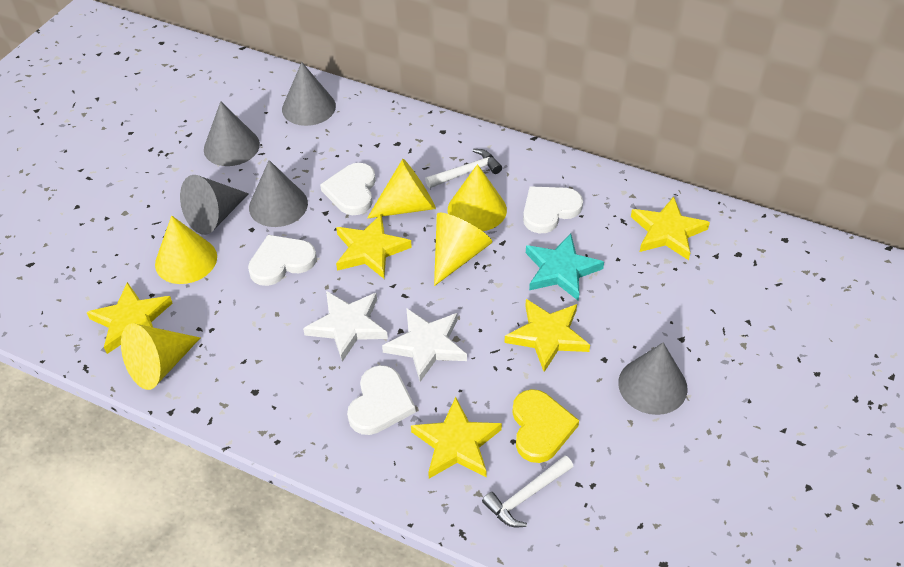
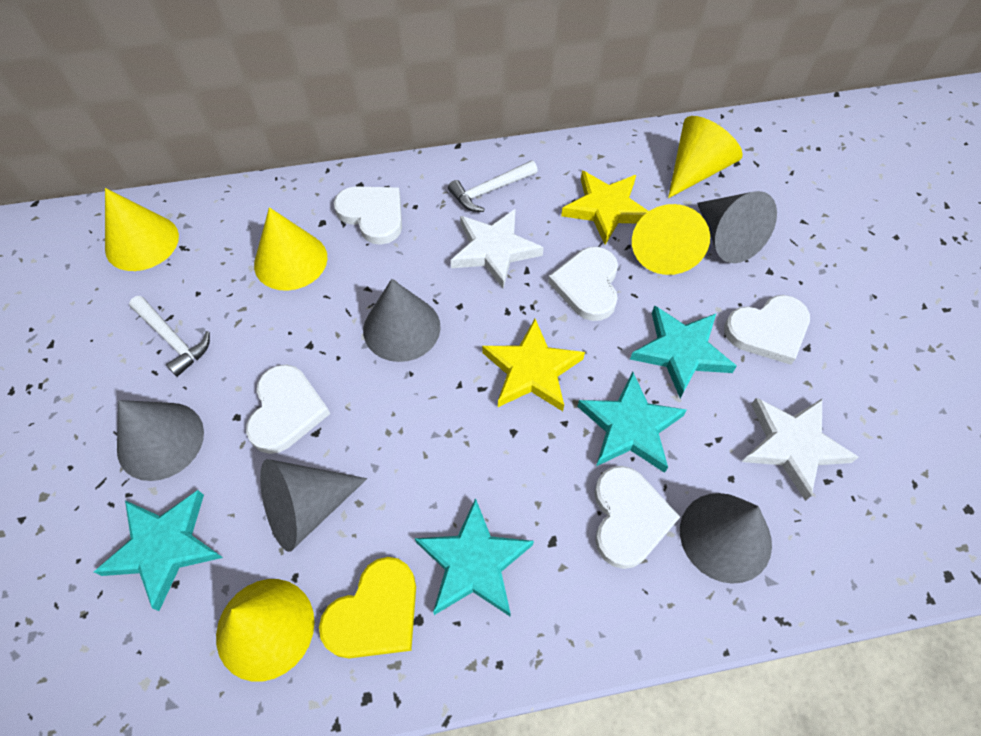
turquoise star: [526,234,604,301] = 1 -> [94,490,223,611] [415,498,534,616] [577,372,687,473] [630,305,737,398] = 4
white heart: [248,235,317,286] [320,163,376,215] [347,365,416,435] [523,186,583,233] = 4 -> [246,364,330,454] [334,186,402,245] [548,247,618,321] [594,466,680,569] [724,295,810,365] = 5
yellow star: [86,282,173,354] [336,214,412,279] [411,397,502,479] [505,299,590,372] [631,196,710,260] = 5 -> [482,319,585,411] [561,171,649,245] = 2

